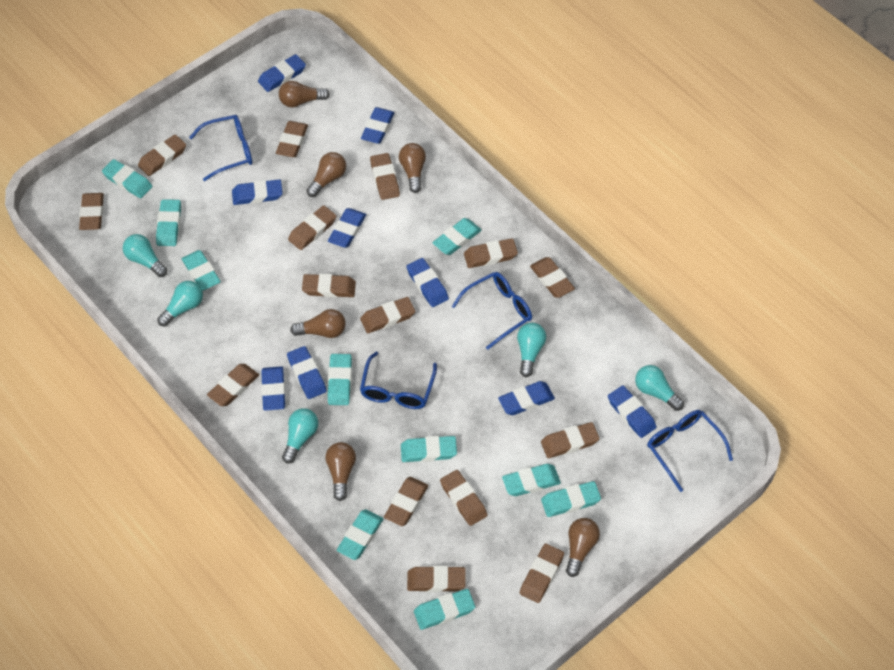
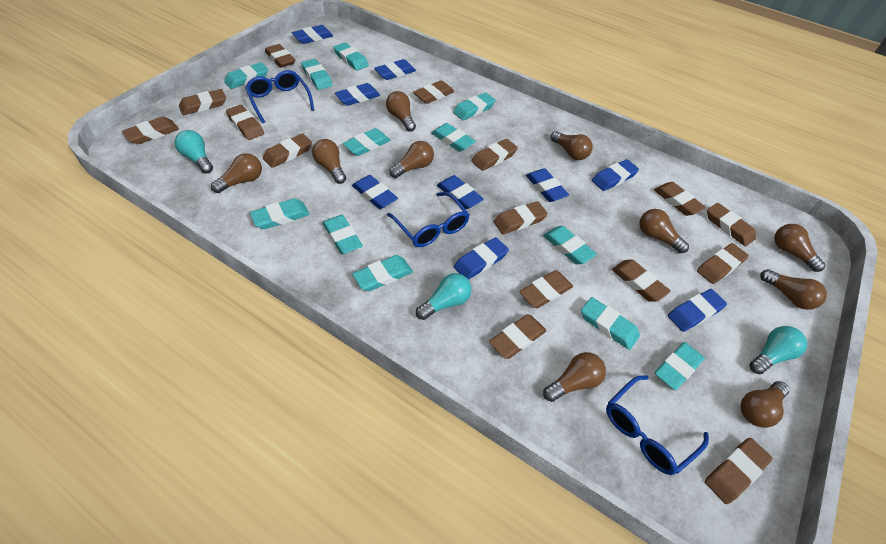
blue glasses: [189,115,252,181] [360,352,437,409] [452,272,532,350] [647,410,733,492] = 4 -> [245,70,314,123] [387,192,469,247] [606,375,709,475] = 3
brown light bulb: [279,81,330,107] [290,309,346,338] [306,152,346,197] [325,442,356,501] [399,143,426,193] [566,518,600,577] = 6 -> [211,153,262,193] [312,139,346,184] [386,91,416,132] [389,141,434,178] [543,352,606,402] [551,131,593,160] [639,209,689,253] [741,381,789,428] [760,269,827,310] [774,224,825,272] = 10
turquoise eraser: [102,159,152,198] [156,199,181,246] [182,250,221,290] [328,354,352,405] [337,509,383,560] [401,436,457,462] [414,589,475,630] [432,218,482,255] [502,464,561,496] [541,481,601,517] = 10 -> [224,62,268,89] [250,198,309,229] [301,59,333,90] [322,215,363,254] [333,42,369,71] [343,128,391,156] [352,255,413,291] [431,123,476,152] [453,92,496,120] [543,226,597,265] [581,297,640,350] [655,342,705,390] = 12
turquoise light bulb: [123,234,168,277] [157,281,203,327] [282,408,319,464] [517,323,546,377] [635,365,684,411] = 5 -> [175,130,213,173] [416,273,471,320] [749,326,807,374] = 3

